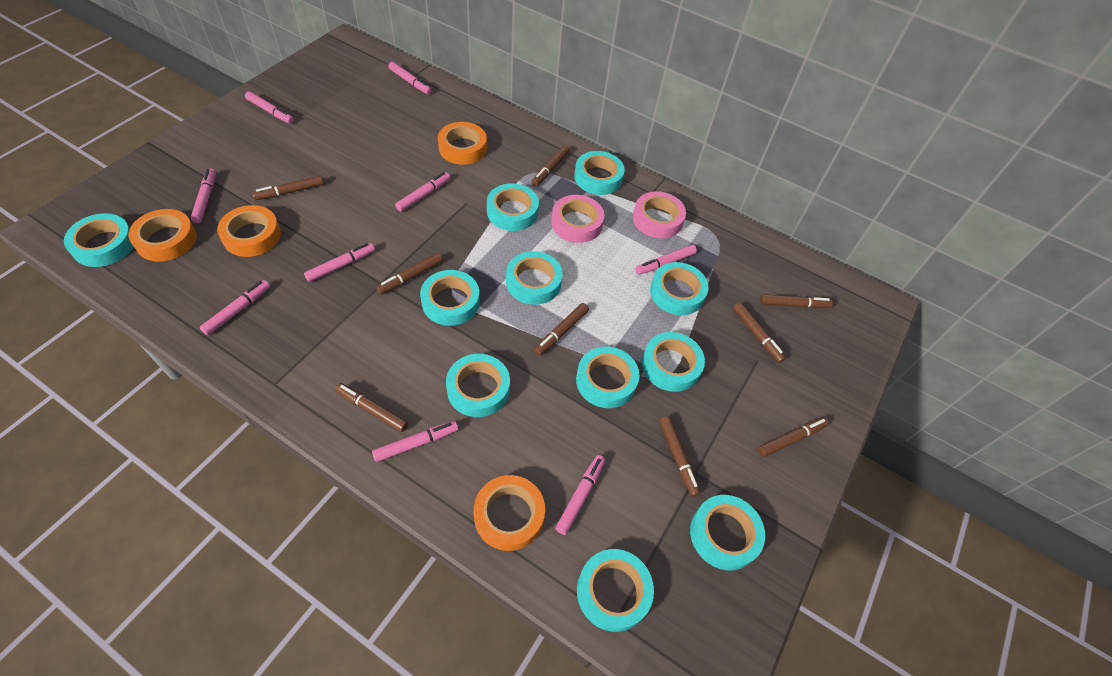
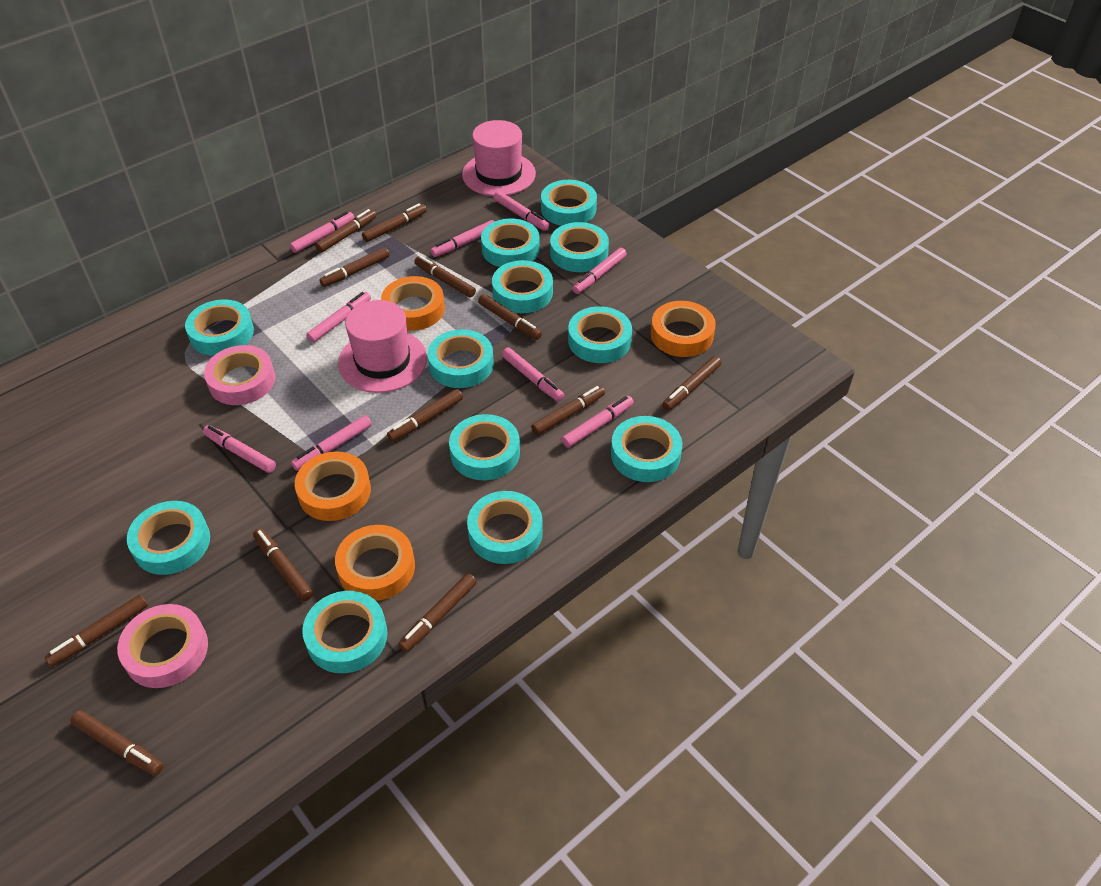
brown marker: [252,175,324,200] [335,383,408,432] [376,253,443,294] [532,145,570,187] [534,303,589,356] [659,416,701,496] [733,302,786,363] [758,417,829,457] [760,294,833,308] = 9 -> [45,595,148,667] [70,710,163,776] [253,528,313,601] [315,209,376,253] [320,247,390,287] [362,203,427,242] [387,389,463,442] [398,573,477,652] [414,256,476,298] [478,294,542,340] [531,386,605,435] [662,356,721,411] = 12
pink hat: none = 0 -> [338,300,427,393] [462,120,536,196] = 2
turquoise tape: [64,213,134,267] [420,270,480,326] [446,354,510,417] [487,183,539,231] [506,251,563,305] [574,151,625,195] [576,347,640,408] [577,549,654,632] [642,332,705,392] [650,262,709,315] [690,495,765,571] = 11 -> [127,501,210,575] [185,299,254,356] [302,591,388,673] [428,329,494,388] [449,414,520,480] [467,491,543,564] [481,219,540,267] [492,260,553,313] [541,180,597,226] [550,222,609,272] [568,306,632,363] [611,416,682,482] = 12

